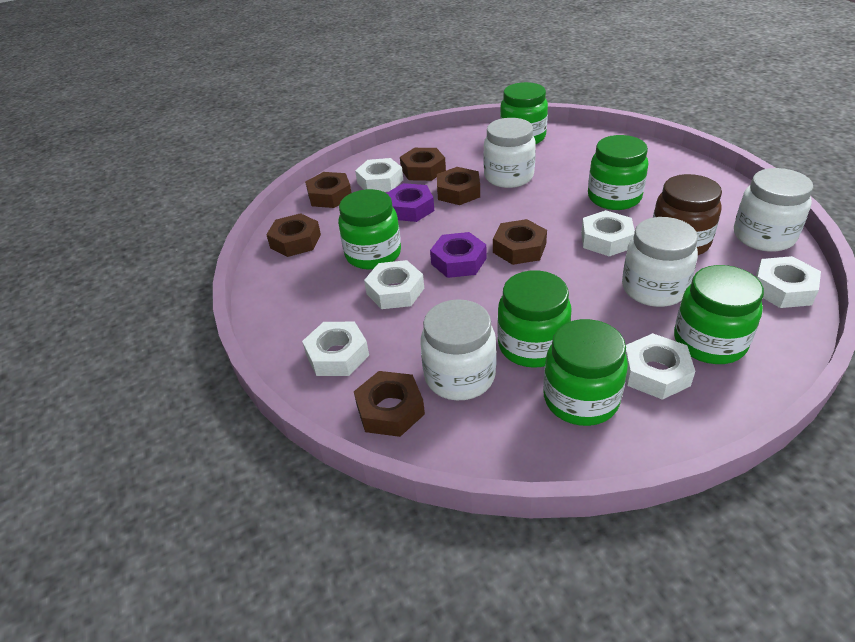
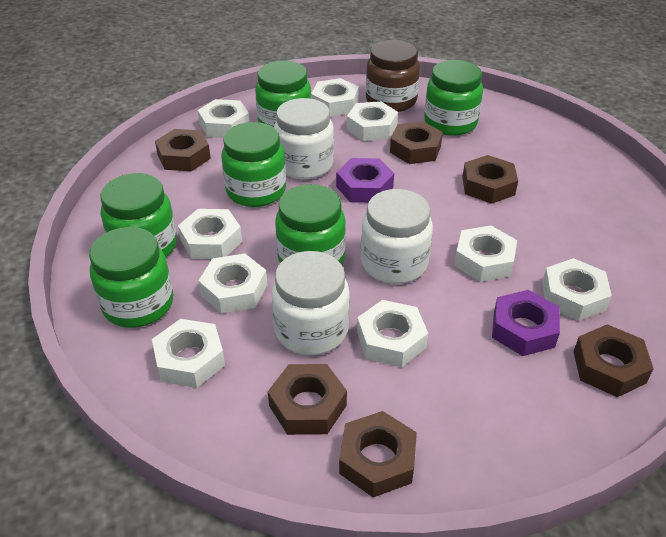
white jar: [421,299,496,400] [483,118,536,188] [622,217,698,307] [734,168,814,252] = 4 -> [271,251,350,355] [274,98,334,180] [361,189,433,284] = 3
white nut: [302,322,369,376] [355,158,403,192] [364,260,424,309] [581,210,635,257] [625,333,695,400] [756,256,821,308] = 6 -> [152,319,225,388] [178,209,242,259] [198,99,250,138] [199,254,267,314] [311,78,359,117] [347,101,398,141] [357,300,428,367] [454,226,517,282] [542,258,612,321] = 9

